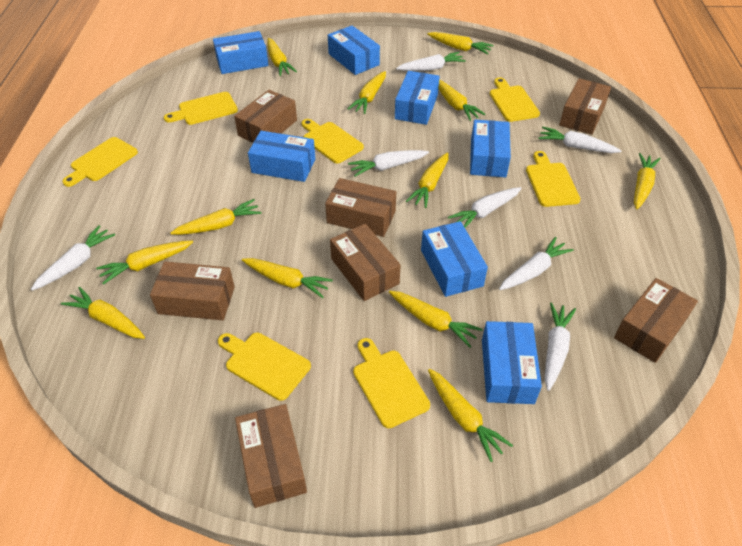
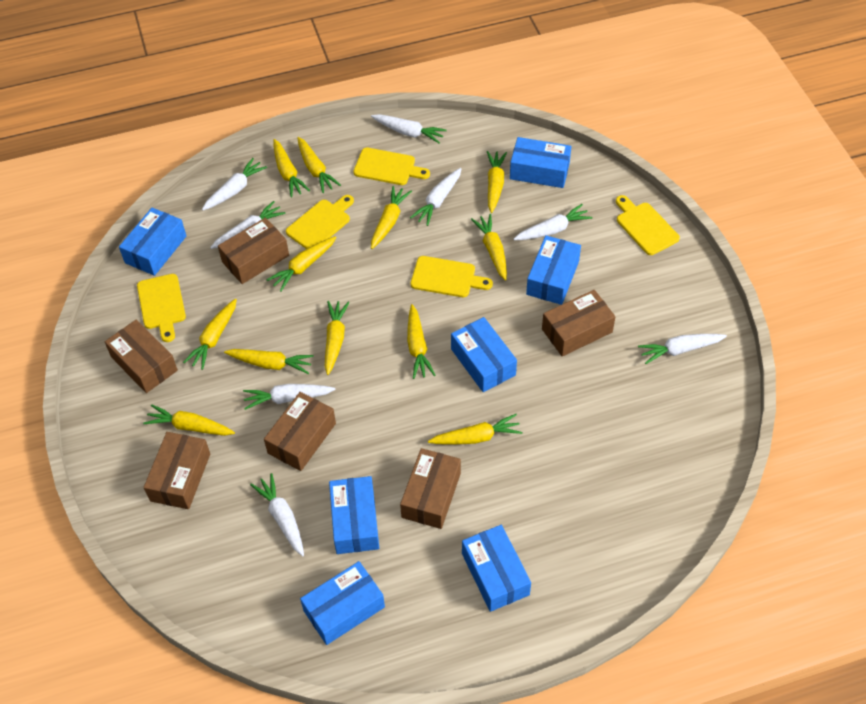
brown box: [150,261,235,320] [234,90,297,143] [235,404,307,508] [325,178,396,237] [330,224,401,301] [559,78,611,135] [614,278,698,363] = 7 -> [105,320,178,393] [144,432,210,509] [218,218,289,284] [264,392,336,471] [400,448,461,529] [542,290,616,356] = 6
white carrot: [31,225,115,291] [348,150,429,177] [396,52,466,71] [448,187,522,228] [499,237,574,290] [539,127,621,153] [544,302,576,391] = 7 -> [202,158,267,211] [210,201,286,249] [243,384,336,410] [250,473,304,556] [371,114,446,144] [410,168,462,226] [513,204,592,240] [638,334,727,364] = 8
yellow cutting board: [62,137,138,187] [164,92,238,125] [218,332,311,401] [301,119,364,164] [353,338,430,428] [490,77,540,122] [526,151,581,207] = 7 -> [137,274,186,342] [286,195,354,249] [353,148,430,185] [411,256,493,297] [616,195,680,255] = 5

